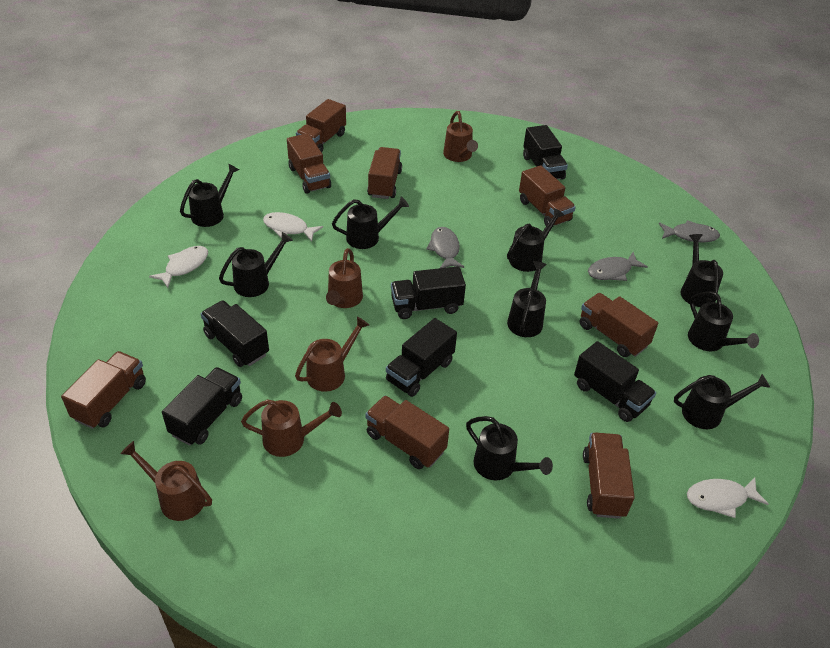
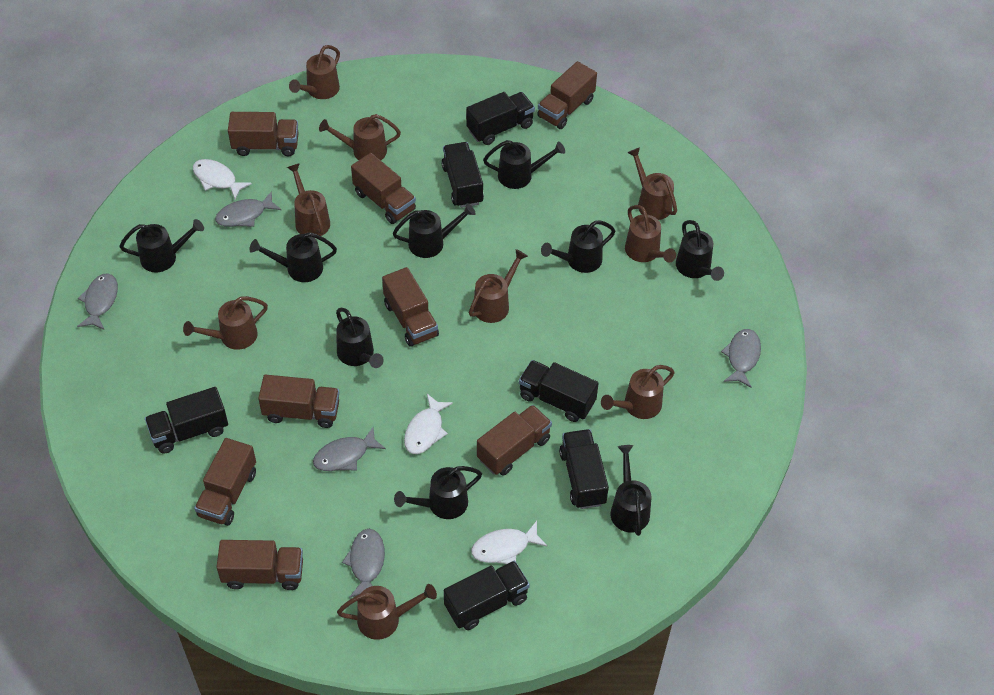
brown watering can: [120,441,212,521] [241,399,342,457] [295,316,369,392] [326,248,363,308] [443,111,478,162] = 5 -> [183,296,268,350] [287,163,330,236] [289,45,340,99] [319,114,401,160] [337,584,437,640] [469,249,528,323] [601,365,675,419] [625,205,676,263] [627,147,677,220] = 9
grey fish: [426,227,464,268] [588,252,648,281] [659,220,720,242] = 3 -> [77,273,118,330] [215,191,281,227] [313,427,386,471] [342,529,385,598] [721,329,761,388] = 5

